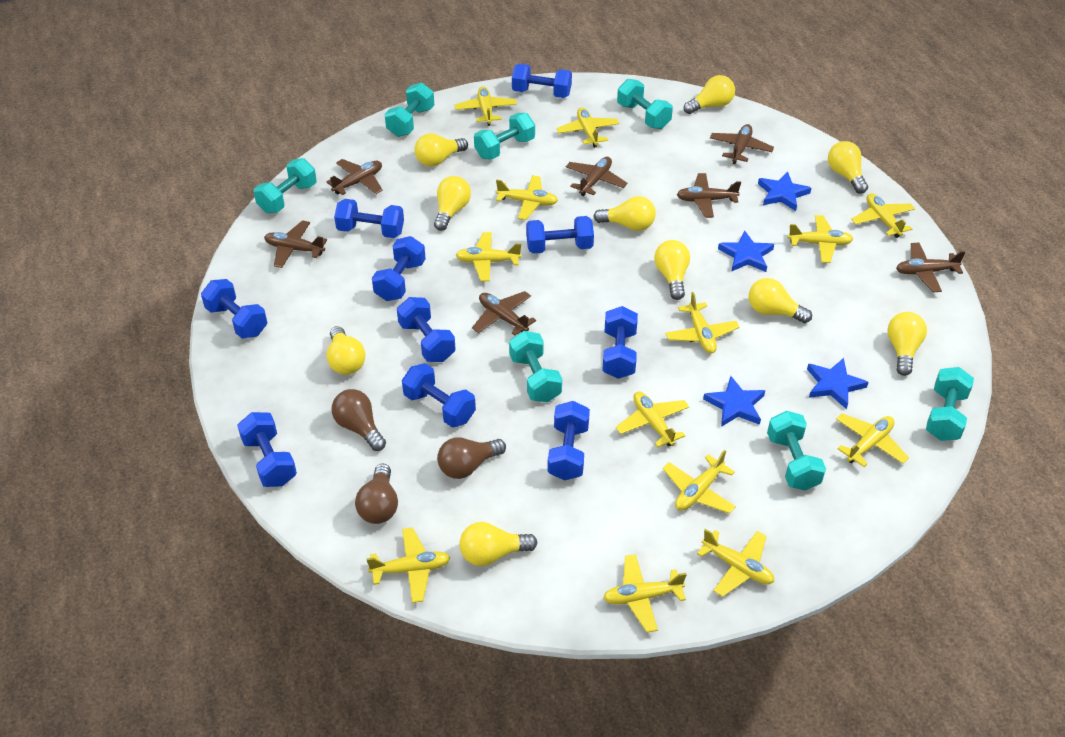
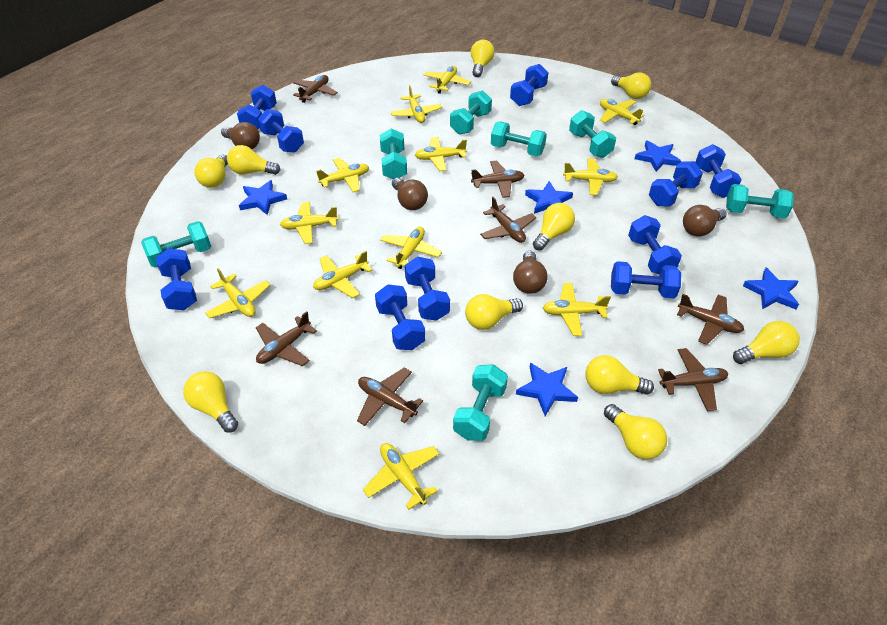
blue star: [703,376,766,427] [718,230,774,272] [758,172,811,211] [807,358,868,409] = 4 -> [239,180,287,215] [516,363,578,416] [525,181,573,214] [635,140,681,172] [743,267,799,309] = 5
brown light bulb: [332,389,386,451] [355,463,398,524] [437,437,506,479] = 3 -> [221,122,260,149] [392,178,428,210] [513,251,547,294] [683,205,726,237] = 4
yellow plane: [366,527,450,603] [455,86,517,126] [456,232,522,281] [496,175,558,220] [556,107,619,148] [603,554,687,633] [616,391,689,448] [662,450,736,514] [665,292,739,354] [697,529,774,597] [788,215,853,263] [836,413,909,467] [851,193,915,238] = 13 -> [205,268,270,318] [280,202,338,244] [313,251,372,298] [316,158,369,192] [363,443,439,510] [380,227,442,269] [391,85,442,123] [415,137,467,171] [424,66,471,94] [543,283,611,336] [563,158,618,195] [600,99,645,125] = 12

